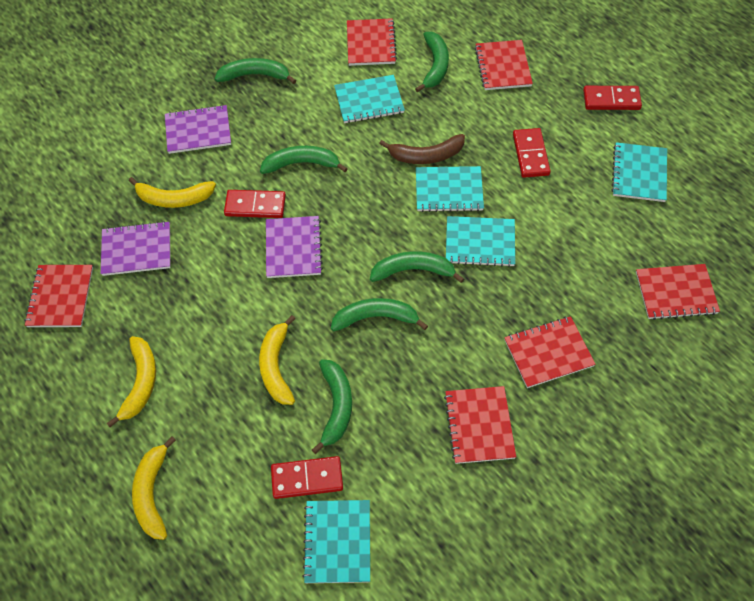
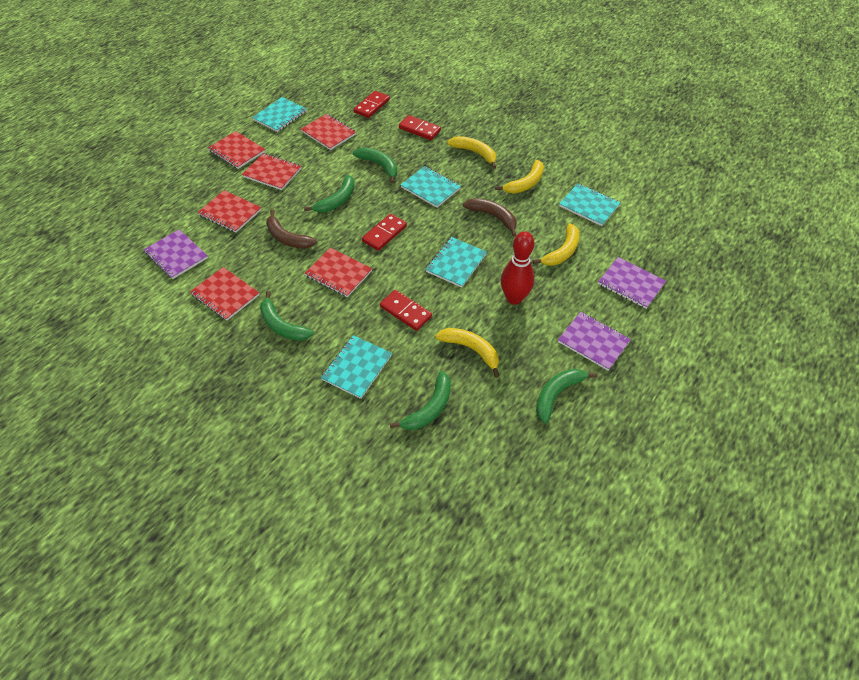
brown banana: [379,134,465,164] = 1 -> [266,209,317,249] [463,198,517,236] = 2
green banana: [215,58,296,84] [260,146,348,174] [312,359,352,454] [331,298,428,331] [370,251,464,283] [415,32,449,93] = 6 -> [260,291,314,341] [304,175,355,212] [353,147,397,183] [390,371,451,430] [536,369,597,424] = 5
red bowling pin: none = 0 -> [501,231,535,305] = 1

